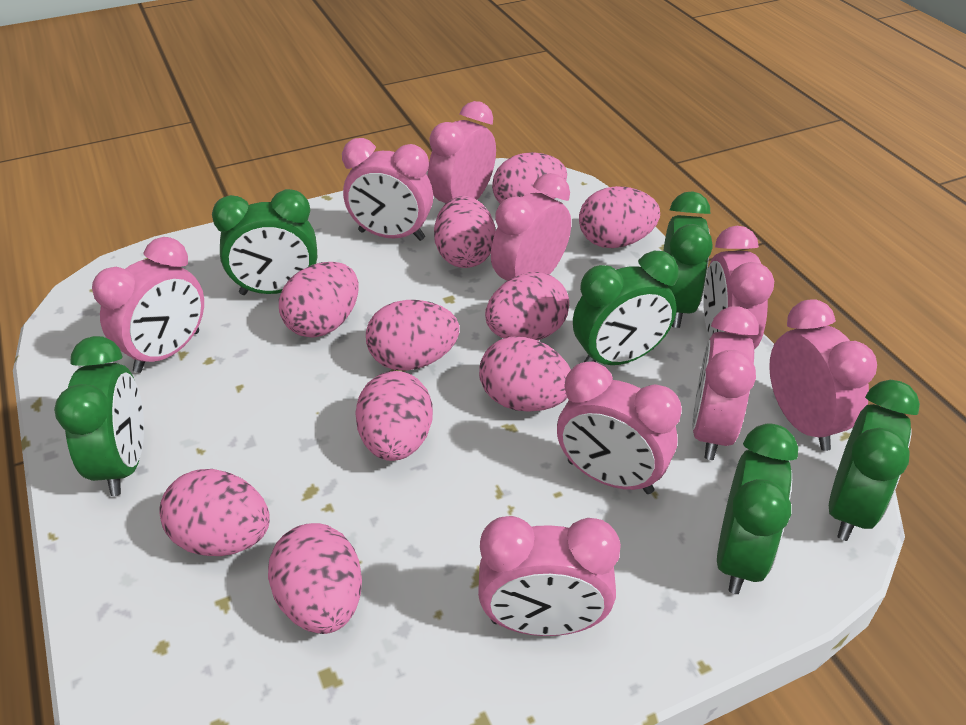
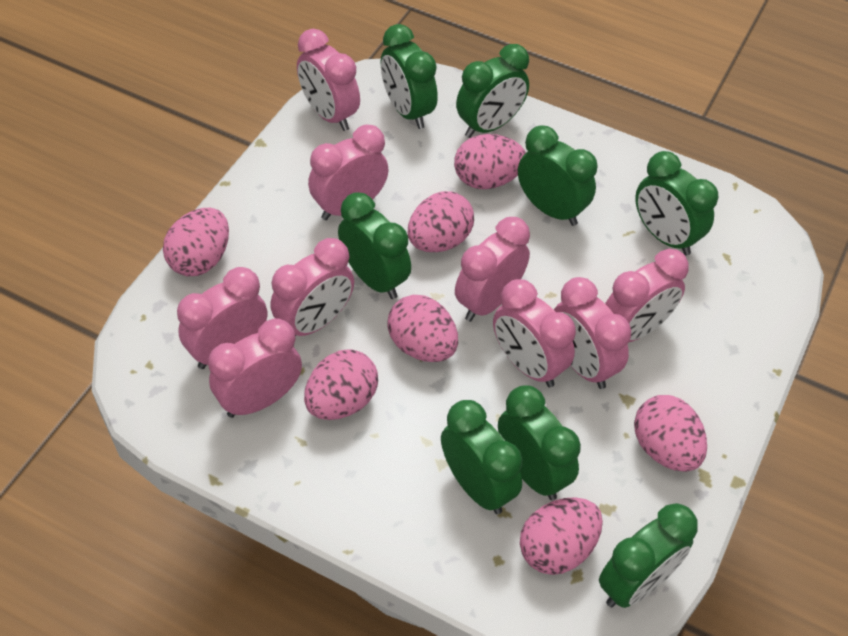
green clock: [54,336,144,496] [212,189,317,295] [573,251,679,365] [663,191,713,328] [717,423,798,594] [829,380,920,541] = 6 -> [338,192,411,299] [381,24,438,129] [441,400,522,514] [456,44,529,138] [498,386,581,500] [518,125,597,226] [599,503,698,608] [635,151,718,255] = 8
pink egg: [159,469,270,556] [268,523,362,634] [279,262,358,338] [355,371,433,461] [366,300,459,371] [434,196,496,268] [479,337,571,412] [485,272,569,340] [492,152,567,204] [579,186,660,248] = 10 -> [163,208,229,276] [304,349,378,420] [387,295,458,362] [408,191,474,252] [454,134,526,189] [520,497,603,575] [634,395,707,472] = 7

